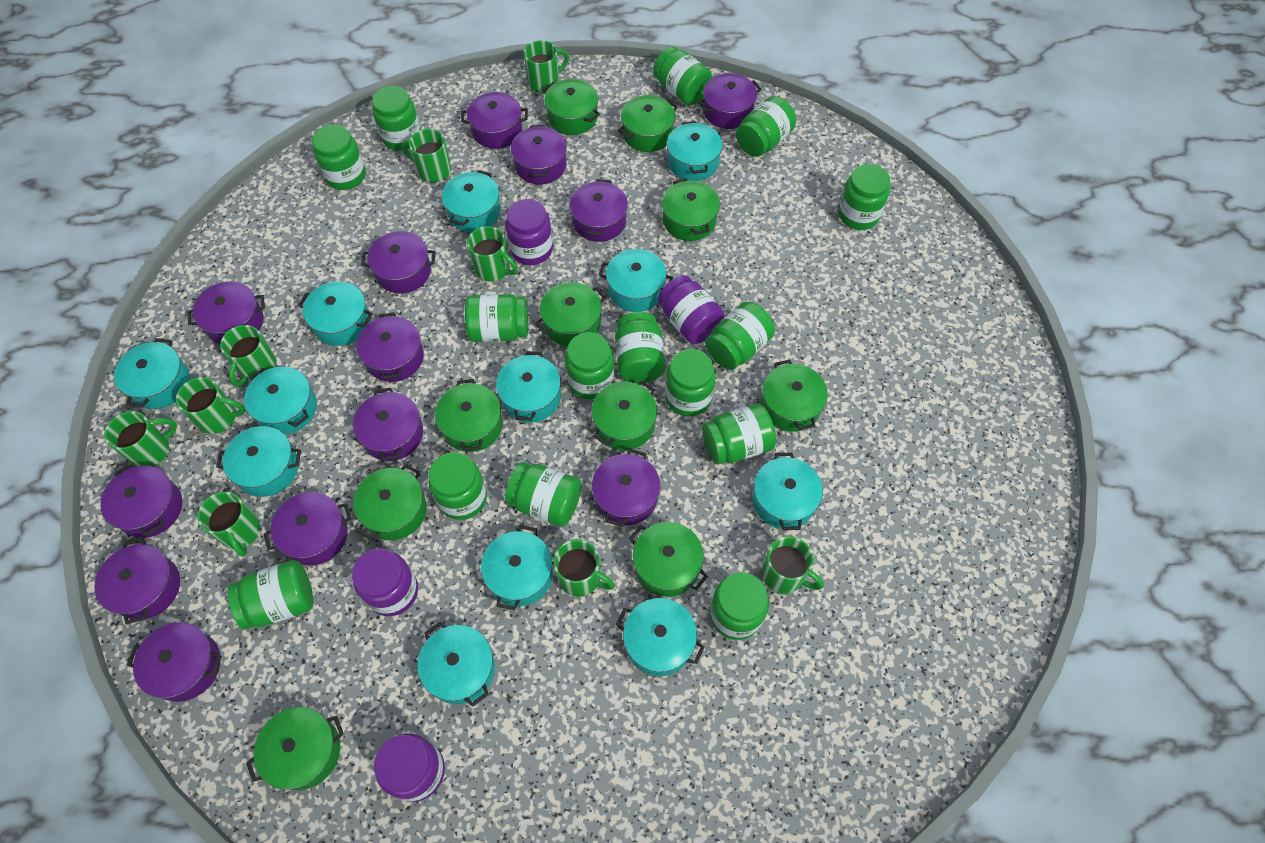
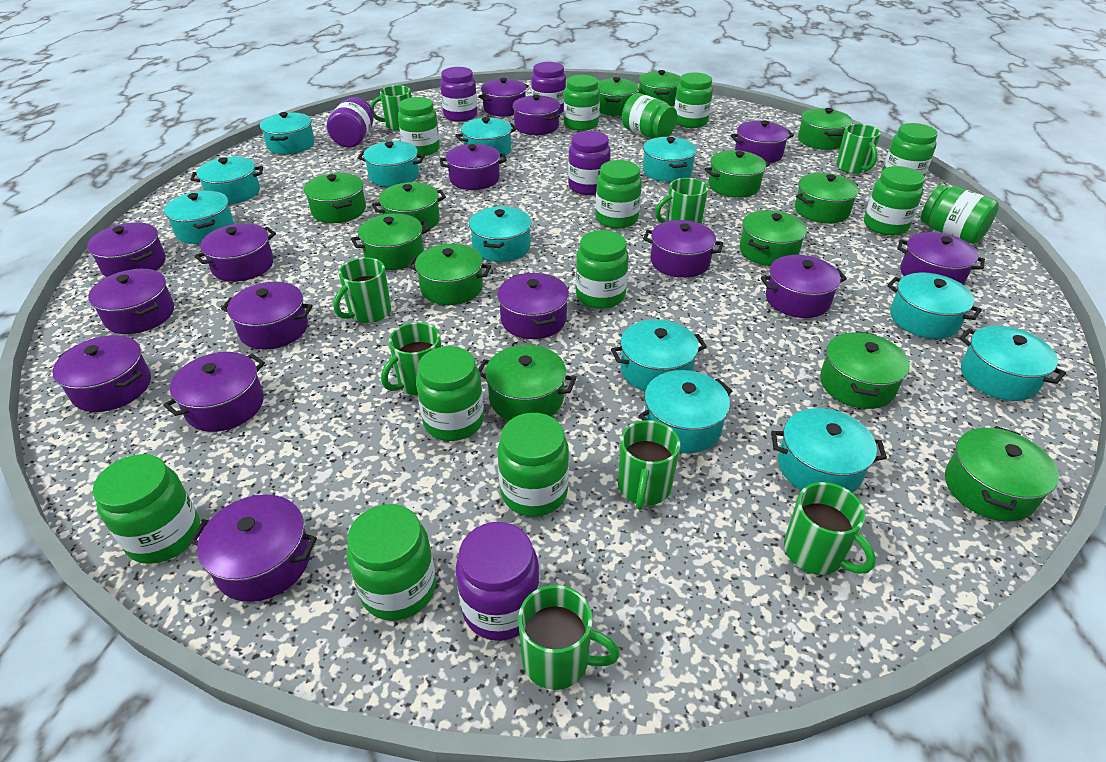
green jar: [228,560,313,629] [312,125,366,190] [372,86,421,150] [428,452,487,520] [465,294,528,342] [505,462,582,527] [565,332,614,399] [615,312,666,383] [653,47,712,105] [665,349,716,416] [702,403,776,465] [705,302,775,370] [710,572,769,640] [736,96,796,157] [838,164,890,230] = 15 -> [93,454,200,564] [347,504,436,621] [398,97,440,156] [416,346,484,441] [498,413,569,517] [564,75,600,131] [576,230,629,309] [595,160,642,229] [622,93,677,139] [674,72,713,128] [864,166,925,236] [882,123,938,177] [921,185,999,244] = 13
green mug: [104,411,177,467] [176,377,246,434] [197,492,260,557] [220,325,276,387] [402,129,451,183] [467,226,518,281] [523,40,569,93] [553,539,615,597] [762,536,824,594] = 9 -> [333,257,391,323] [370,85,411,131] [381,322,442,396] [518,585,620,690] [618,420,680,510] [655,178,708,224] [784,482,876,575] [836,124,881,174] = 8
green pot: [246,707,344,790] [353,464,427,540] [435,379,503,452] [535,282,606,346] [543,79,600,135] [592,380,657,450] [618,95,678,152] [629,522,708,597] [662,178,720,241] [761,360,828,432] = 10 -> [304,173,366,223] [351,213,430,270] [372,182,446,231] [408,244,491,305] [478,345,576,421] [598,77,639,116] [639,70,681,106] [705,150,770,198] [740,210,807,266] [795,173,859,223] [798,108,853,150] [820,331,910,409] [945,426,1059,522] = 13
purple jar: [352,549,418,616] [374,734,445,802] [505,199,553,265] [658,275,725,344] = 4 -> [327,97,374,148] [440,67,478,122] [456,522,540,641] [531,62,566,114] [568,131,611,195] = 5
purple pot: [94,538,180,624] [100,463,182,538] [127,623,222,702] [187,281,265,344] [264,492,351,566] [353,387,423,461] [357,312,424,382] [361,231,436,294] [461,92,528,149] [511,125,567,184] [570,179,628,242] [592,449,660,527] [698,73,762,129] = 13 -> [52,335,151,412] [87,222,166,277] [88,269,174,334] [163,352,265,432] [189,494,317,602] [194,223,276,282] [221,282,313,350] [440,144,507,190] [478,78,529,116] [497,273,569,339] [513,95,560,135] [643,220,723,278] [731,121,794,163] [761,255,847,318] [897,232,985,285] = 15

